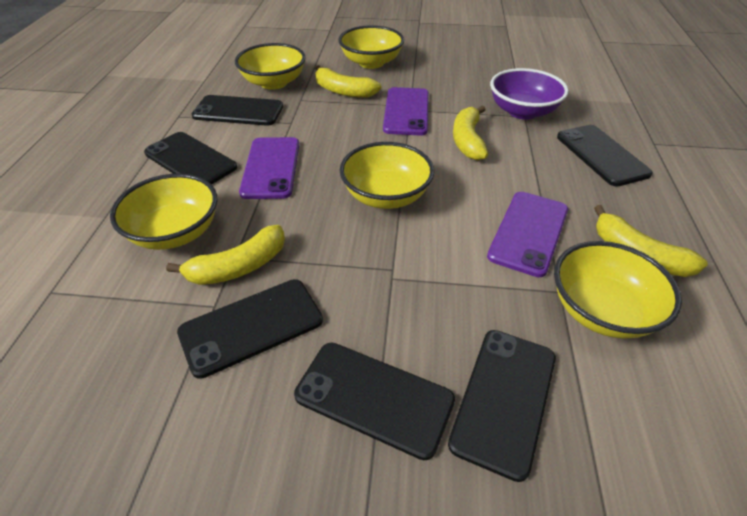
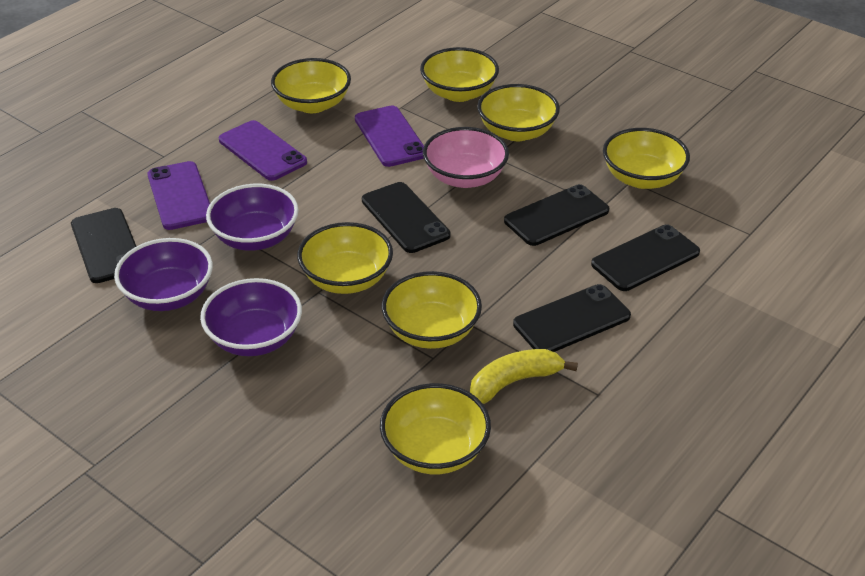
black phone: [144,132,237,185] [177,279,323,379] [192,95,283,126] [294,343,455,460] [448,330,556,482] [557,125,653,187] = 6 -> [71,208,136,283] [362,182,451,253] [504,184,609,246] [513,284,631,352] [591,225,700,291] = 5
pink bowl: none = 0 -> [423,127,509,188] = 1
purple bowl: [490,68,569,120] = 1 -> [114,238,213,311] [200,278,302,356] [206,184,299,251] = 3
yellow banana: [166,225,285,285] [315,65,382,98] [453,106,488,160] [594,205,708,277] = 4 -> [470,349,578,404] = 1
yellow bowl: [110,174,217,250] [235,43,306,90] [338,25,404,69] [339,142,434,209] [554,241,682,339] = 5 -> [271,58,351,113] [297,222,393,294] [380,383,491,474] [381,271,482,349] [420,47,499,102] [477,84,560,141] [603,128,690,189] = 7

